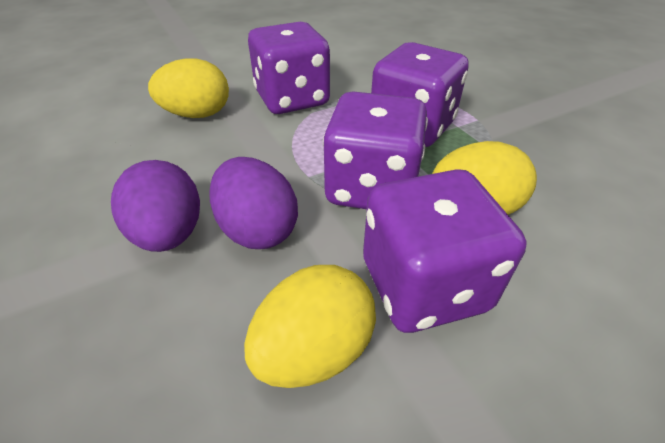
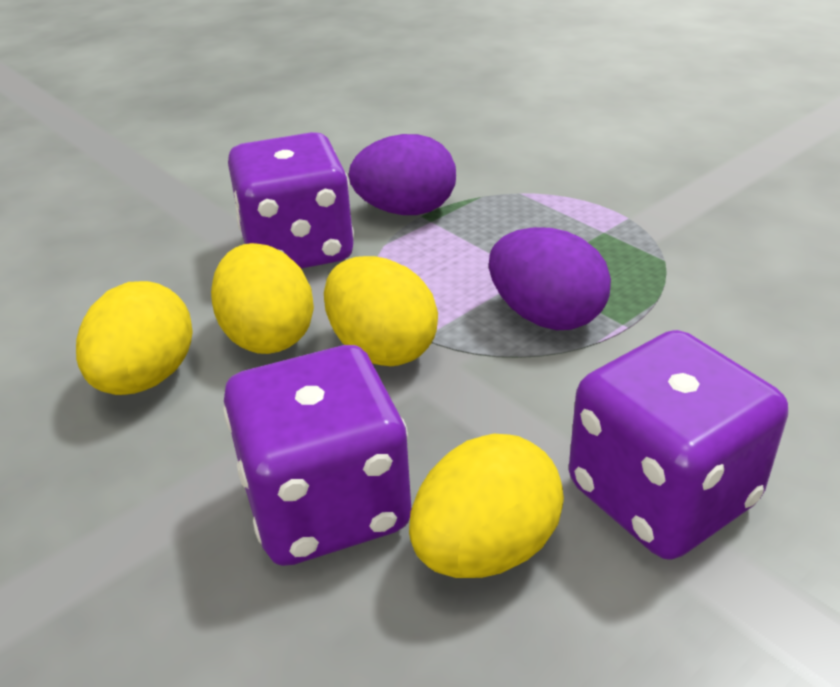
purple dice: [248,22,330,114] [323,91,428,209] [363,169,526,333] [371,42,469,147] = 4 -> [223,345,411,566] [228,132,354,269] [569,330,788,560] = 3
yellow egg: [148,58,229,118] [244,265,376,388] [432,141,537,215] = 3 -> [76,281,193,395] [211,243,314,354] [324,256,438,366] [409,434,564,578] = 4

